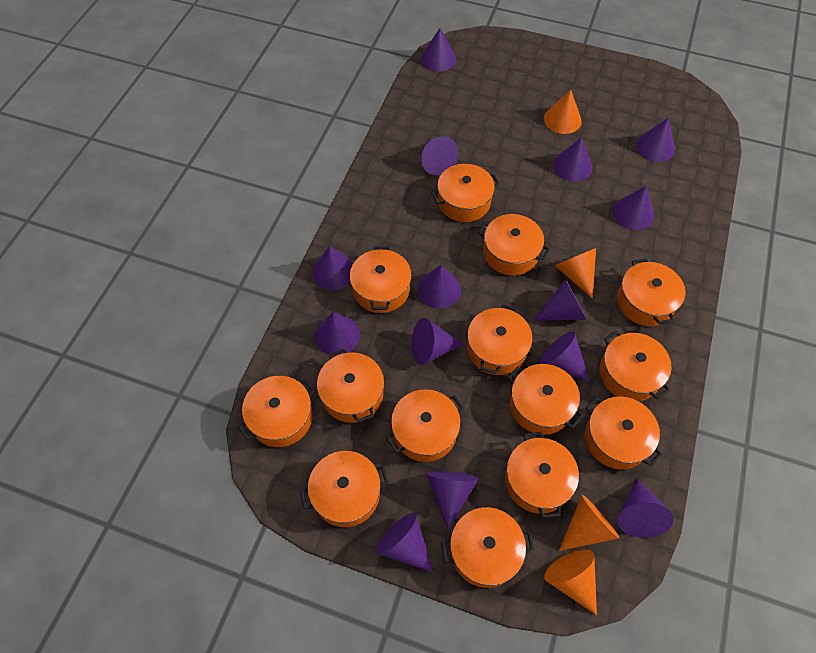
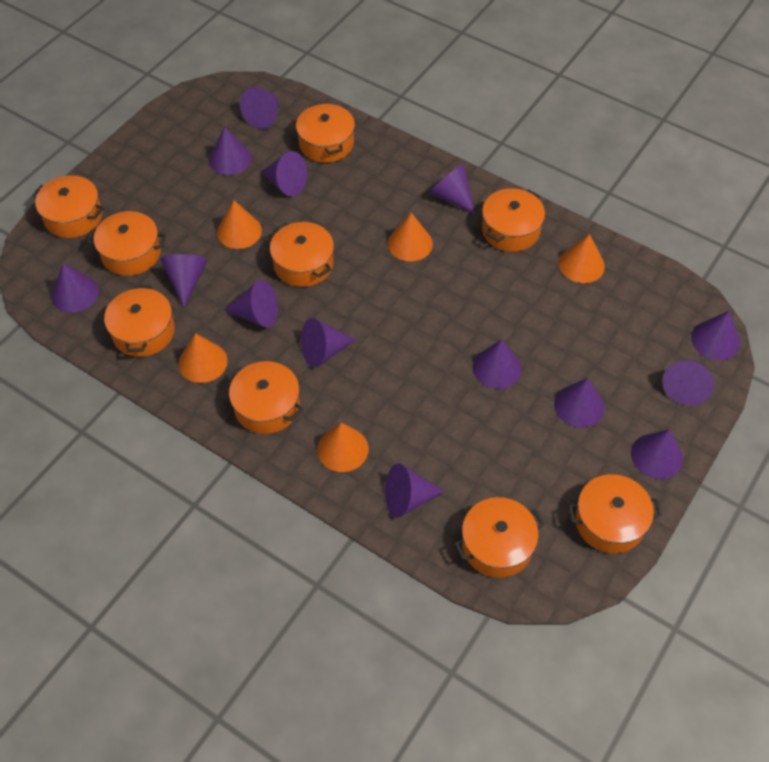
orange cone: [544,90,582,134] [544,549,597,615] [554,248,596,299] [559,495,619,551] = 4 -> [178,333,228,383] [217,200,262,249] [317,423,369,472] [388,212,433,261] [559,234,605,283] = 5
orange pot: [238,376,316,447] [300,451,389,527] [317,349,384,423] [350,247,412,313] [387,389,464,462] [431,164,500,222] [441,507,534,588] [467,304,533,375] [478,214,550,276] [505,432,579,518] [507,364,583,435] [585,396,662,469] [600,331,672,401] [617,258,686,326] = 14 -> [32,175,104,238] [87,211,166,276] [104,285,175,357] [227,361,303,434] [270,222,334,287] [296,102,355,163] [455,497,545,578] [482,188,545,252] [568,474,661,553] = 9

